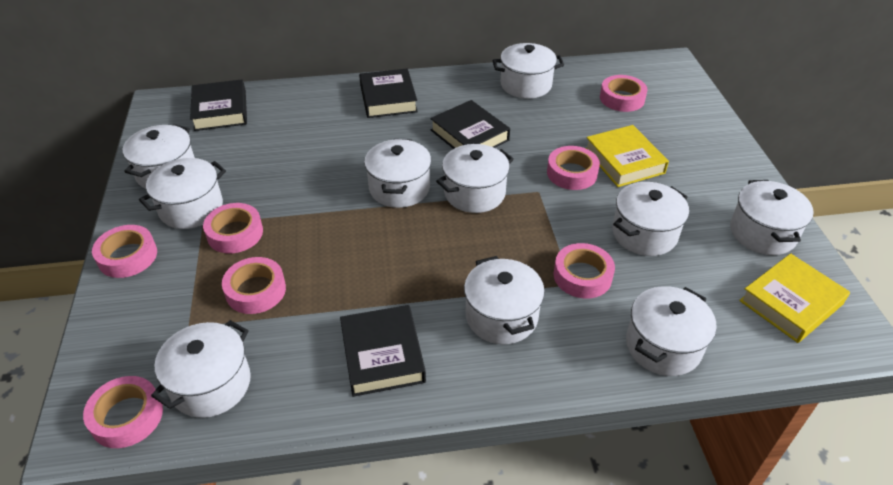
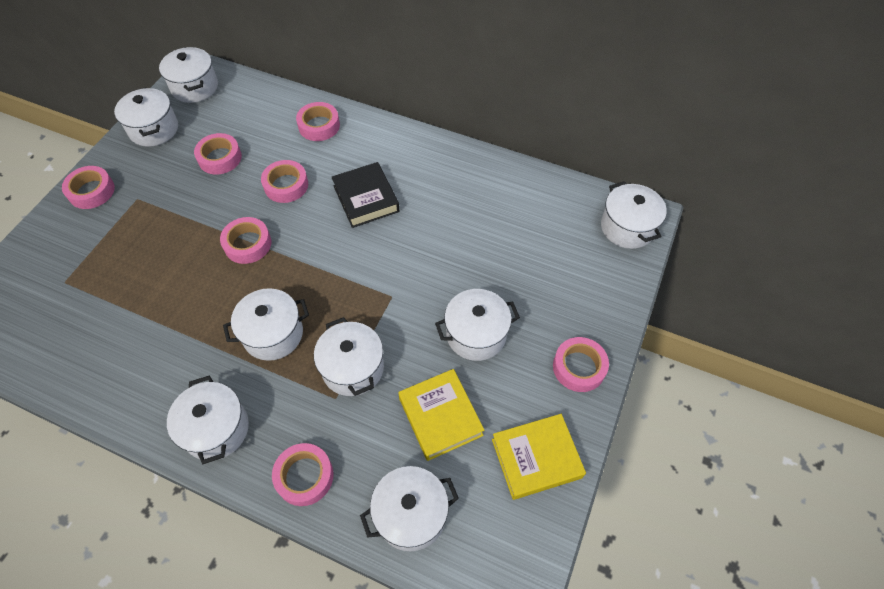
black book: [190,79,247,131] [340,305,426,397] [359,69,418,118] [430,100,510,149] = 4 -> [331,162,399,228] = 1
white pot: [123,124,195,189] [139,158,226,229] [151,320,251,418] [364,139,431,208] [436,144,514,213] [464,256,545,344] [492,43,564,99] [612,182,689,256] [626,286,717,376] [730,180,814,255] = 10 -> [114,87,178,147] [159,47,218,103] [167,375,249,464] [223,288,309,361] [314,317,384,396] [360,466,459,551] [435,289,520,361] [601,181,667,249] = 8

